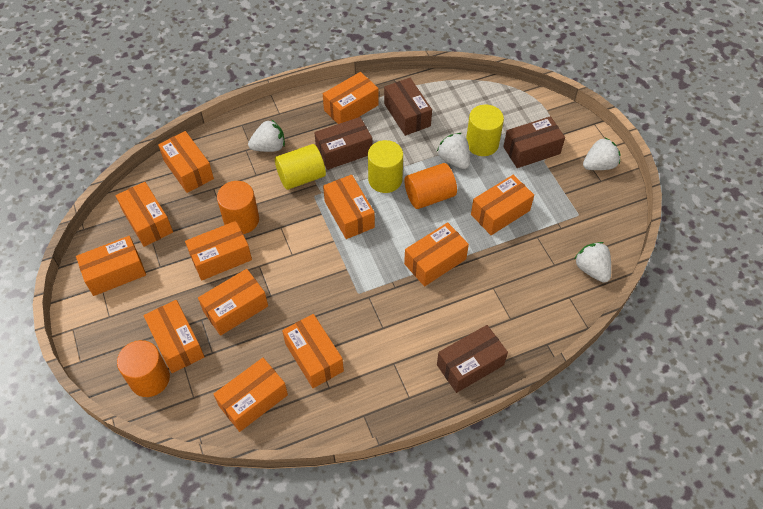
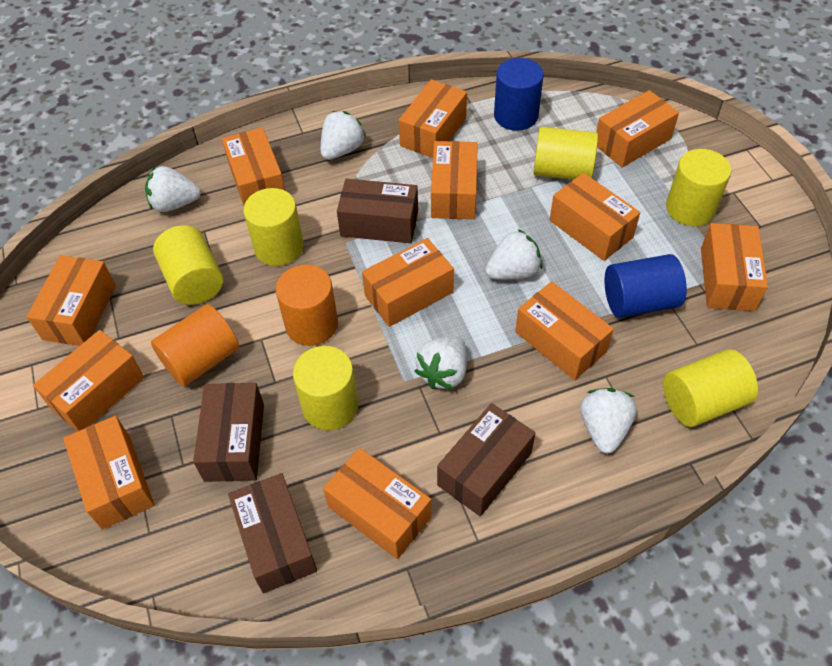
blue cylinder: none = 0 -> [494,58,544,131] [605,254,687,318] = 2
orange cylinder: [117,340,170,397] [217,181,259,234] [405,163,457,209] = 3 -> [151,304,239,386] [276,264,338,346] = 2
white strawberry: [248,119,285,152] [437,133,470,169] [574,242,611,283] [583,137,621,170] = 4 -> [145,166,201,212] [321,111,366,160] [415,336,467,390] [486,229,542,280] [580,388,637,453] = 5
yellow cylinder: [275,144,326,190] [368,140,403,193] [466,105,504,156] = 3 -> [153,225,223,305] [243,188,304,266] [293,346,358,430] [533,127,598,180] [663,349,758,427] [666,149,731,226] = 6

